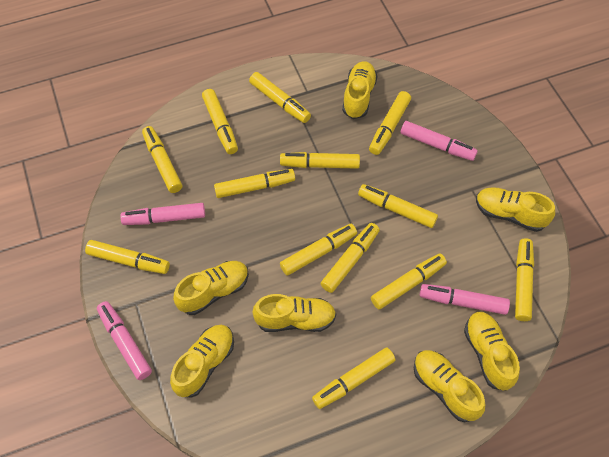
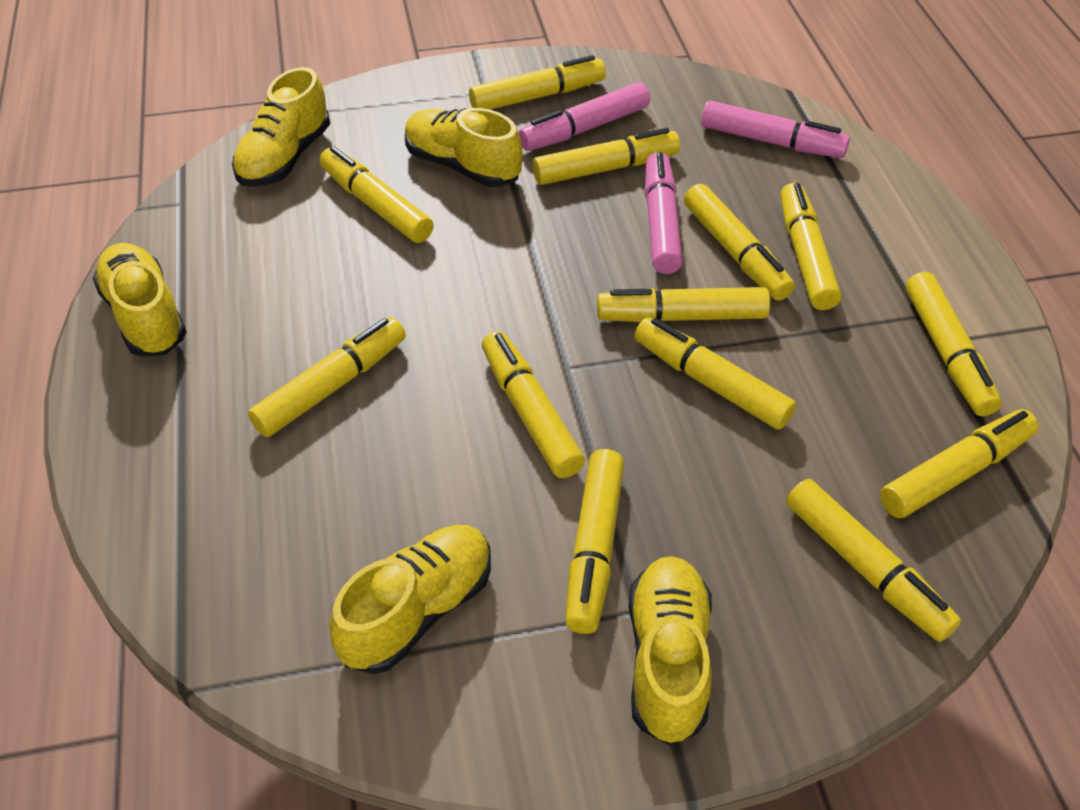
pink marker: [97,301,152,380] [120,203,205,225] [400,121,478,161] [420,284,510,315] = 4 -> [519,82,650,151] [645,152,683,274] [701,100,850,158] = 3
yellow shoe: [170,325,234,398] [173,261,249,315] [252,294,336,332] [342,61,377,119] [414,350,486,422] [464,312,520,391] [476,187,555,232] = 7 -> [93,243,187,357] [232,67,330,187] [329,525,491,674] [405,108,523,187] [628,556,712,745] = 5

